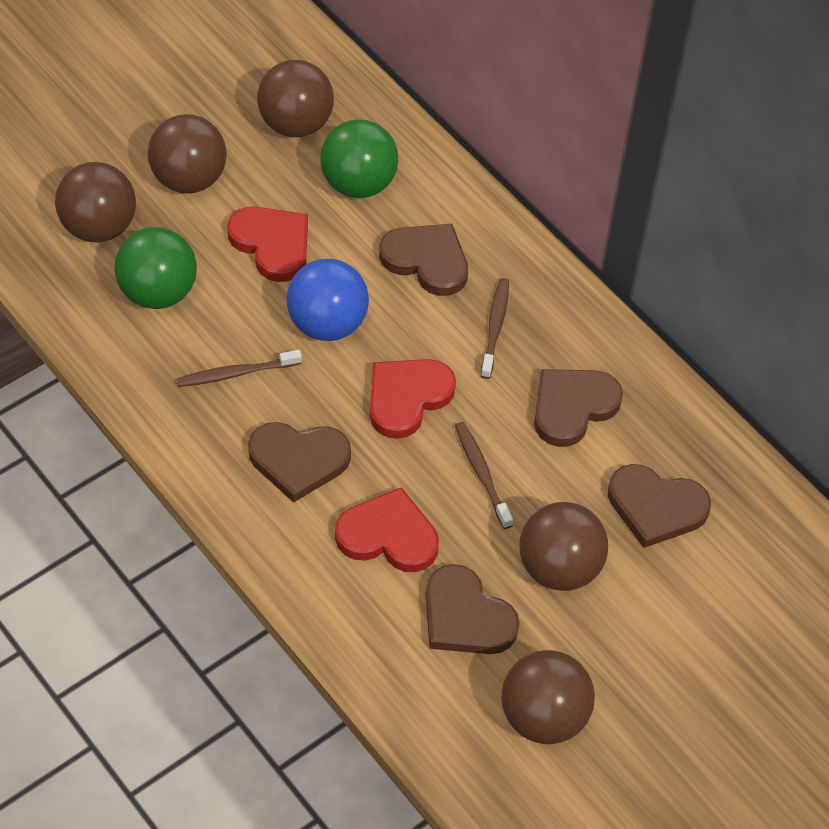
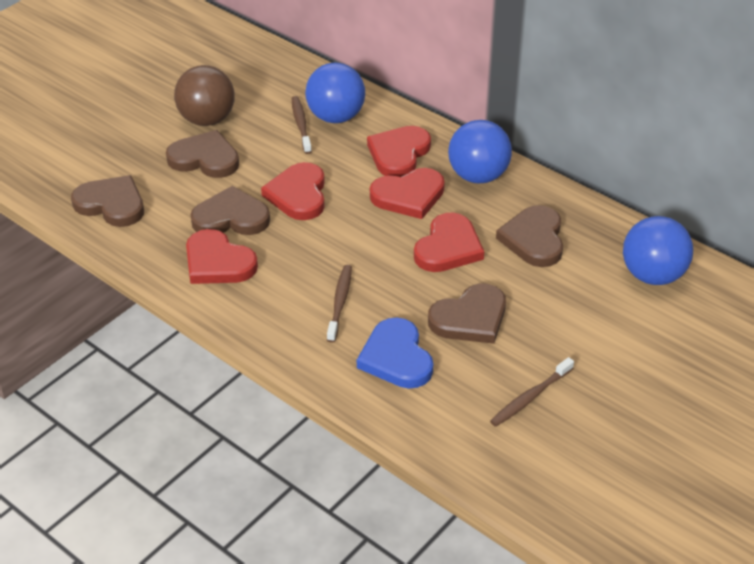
blue ball: [286,259,369,341] = 1 -> [305,63,365,123] [448,120,512,183] [623,216,693,285] = 3
blue heart: none = 0 -> [357,318,433,389] = 1
brown ball: [55,162,136,242] [148,114,227,193] [257,60,334,137] [501,650,595,744] [520,502,608,591] = 5 -> [174,65,235,126] = 1
green ball: [114,227,197,309] [320,119,398,198] = 2 -> none = 0
red heart: [227,206,308,282] [335,487,439,572] [370,359,456,439] = 3 -> [186,229,258,284] [261,162,325,220] [367,126,431,177] [370,168,445,219] [414,212,484,272] = 5

